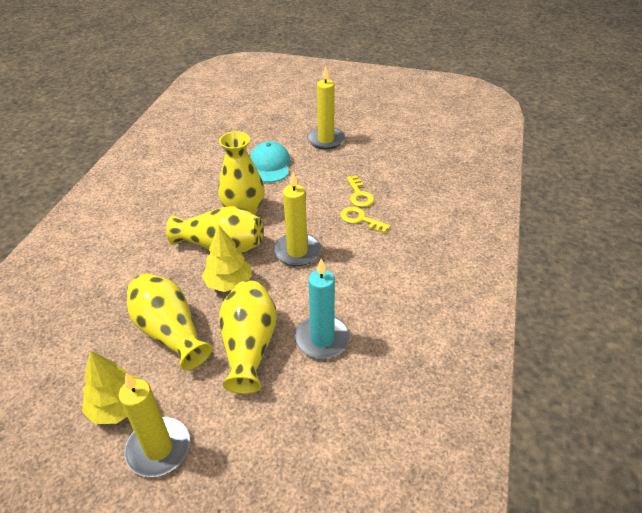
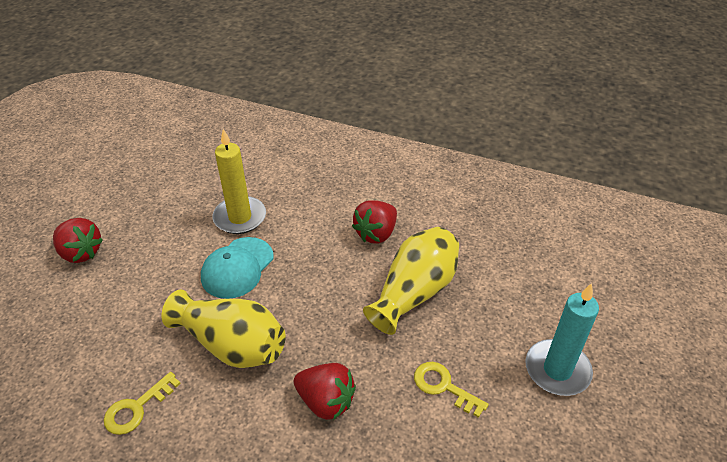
red strawberry: none = 0 -> [53,218,103,263] [294,363,356,420] [352,200,397,244] = 3
yellow candle: [118,373,190,477] [274,172,321,266] [307,66,345,149] = 3 -> [212,129,266,234] = 1
yellow tree: [82,351,138,424] [202,225,252,292] = 2 -> none = 0
yellow vase: [127,273,213,371] [166,206,263,253] [218,131,265,215] [219,280,277,394] = 4 -> [161,290,286,368] [363,227,459,335] = 2

